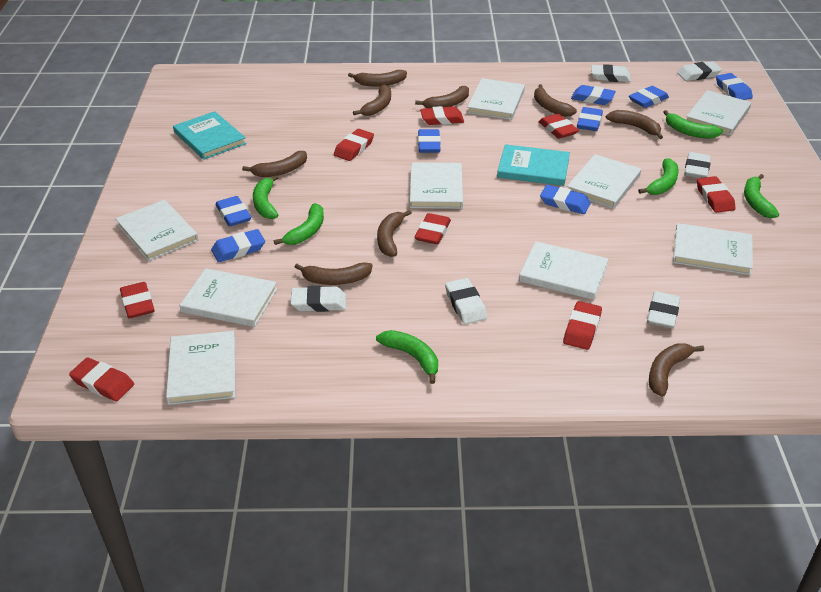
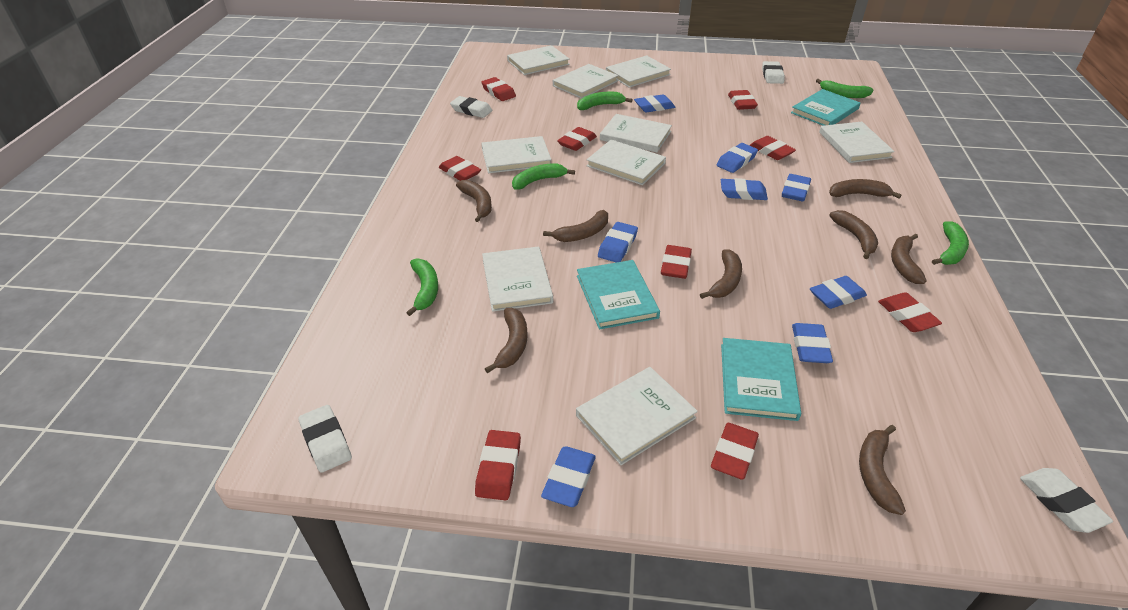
brown banana: [242,151,307,177] [295,262,373,285] [348,70,407,87] [353,84,391,116] [377,210,412,257] [415,86,469,108] [534,84,577,117] [606,110,663,139] [649,343,704,397] = 9 -> [456,180,492,222] [485,308,528,373] [543,210,608,242] [700,249,742,299] [829,179,902,199] [829,210,878,259] [859,425,906,515] [891,234,927,284] = 8
green banana: [253,175,279,219] [274,203,324,245] [376,330,438,384] [638,158,679,195] [664,110,723,139] [744,174,779,218] = 6 -> [406,258,438,316] [512,163,575,190] [577,92,632,110] [816,79,873,98] [932,221,969,265] = 5
red eraser: [69,357,134,401] [120,282,154,319] [334,129,374,161] [414,213,451,245] [420,106,464,125] [539,114,579,139] [563,301,602,350] [697,176,735,213] = 8 -> [439,156,481,181] [475,430,521,500] [482,77,516,101] [557,127,597,151] [661,245,692,279] [711,423,759,480] [728,90,758,110] [749,136,796,160] [878,292,942,332] = 9
turquoise book: [173,111,246,160] [497,144,570,186] = 2 -> [577,260,660,329] [721,338,801,421] [791,89,860,126] = 3
white eraser: [291,286,346,312] [445,278,487,324] [591,64,631,82] [647,291,680,328] [677,61,722,81] [684,152,711,178] = 6 -> [298,405,352,473] [450,96,492,118] [762,61,785,84] [1020,468,1113,533] = 4

